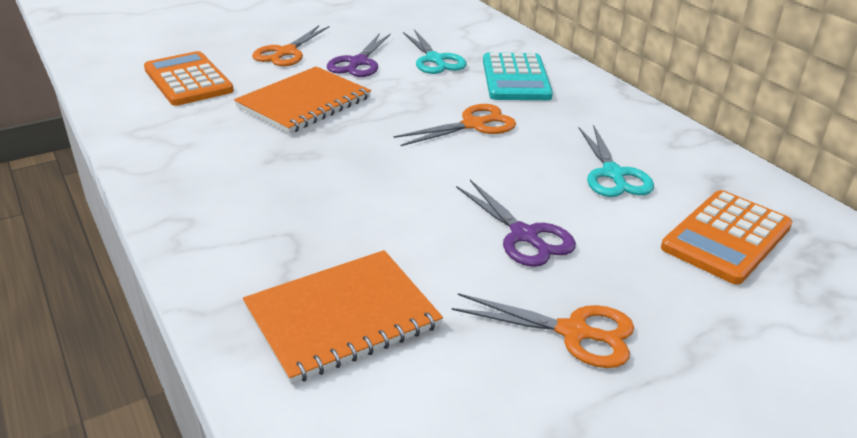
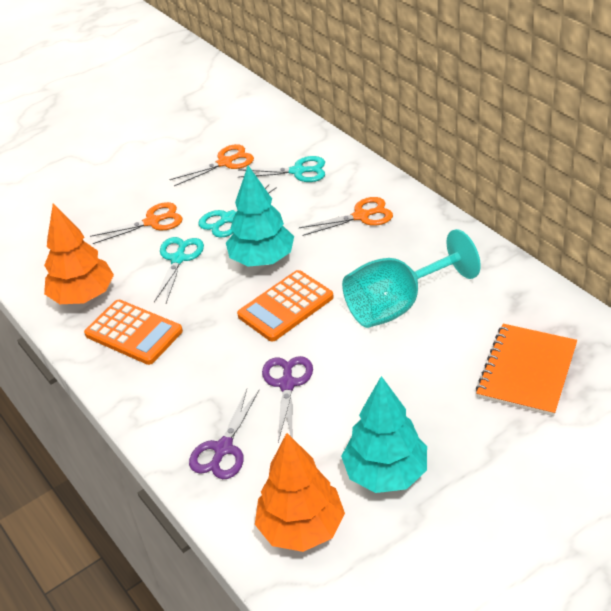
orange notebook: [234,66,371,134] [243,250,443,384] = 2 -> [476,324,577,416] = 1
orange tree: none = 0 -> [44,203,114,304] [255,433,345,552] = 2
turquoise calculator: [483,53,553,100] = 1 -> none = 0
turquoise goblet: none = 0 -> [342,229,481,328] = 1
turquoise scissors: [403,29,467,74] [579,125,654,197] = 2 -> [154,237,204,303] [198,185,277,238] [238,156,325,182] = 3
turquoise tree: none = 0 -> [226,165,294,267] [341,376,427,493] = 2

